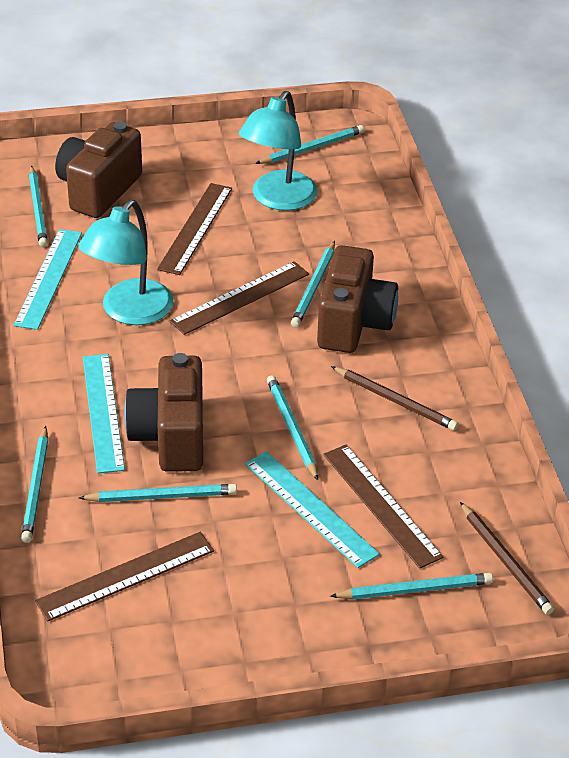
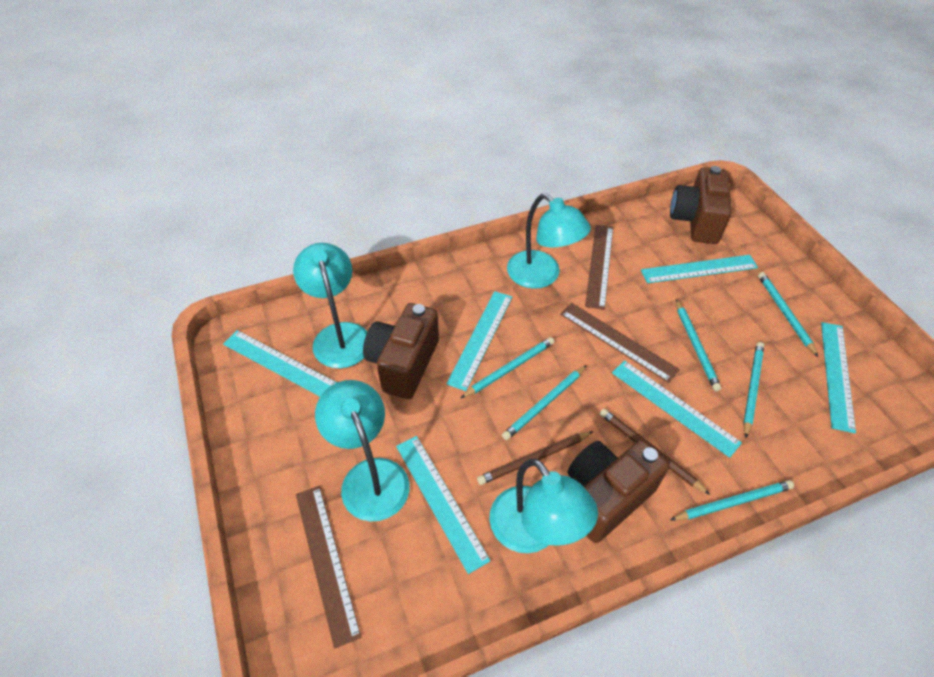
brown ruler: [35,532,214,621] [157,183,232,275] [170,261,309,335] [323,444,444,569] = 4 -> [296,486,361,649] [560,303,680,383] [585,225,613,310] = 3
turquoise lamp: [78,200,174,325] [239,91,318,211] = 2 -> [293,243,367,368] [315,380,410,522] [489,459,598,553] [507,194,591,289] = 4
turquoise pencil: [21,426,48,543] [29,166,48,247] [79,484,237,502] [255,125,364,164] [267,375,318,480] [291,241,335,327] [330,573,493,600] = 7 -> [461,337,554,398] [502,365,587,440] [670,480,794,521] [676,299,721,391] [743,342,764,438] [758,272,818,357] = 6
turquoise ruler: [13,229,82,330] [83,354,125,474] [245,451,380,568] = 3 -> [223,330,337,396] [396,436,491,574] [446,291,512,391] [612,360,742,458] [641,255,758,283] [821,322,856,433] = 6

